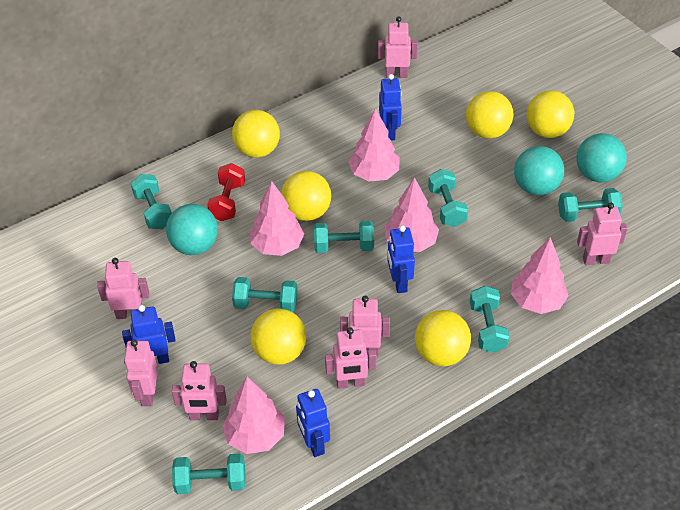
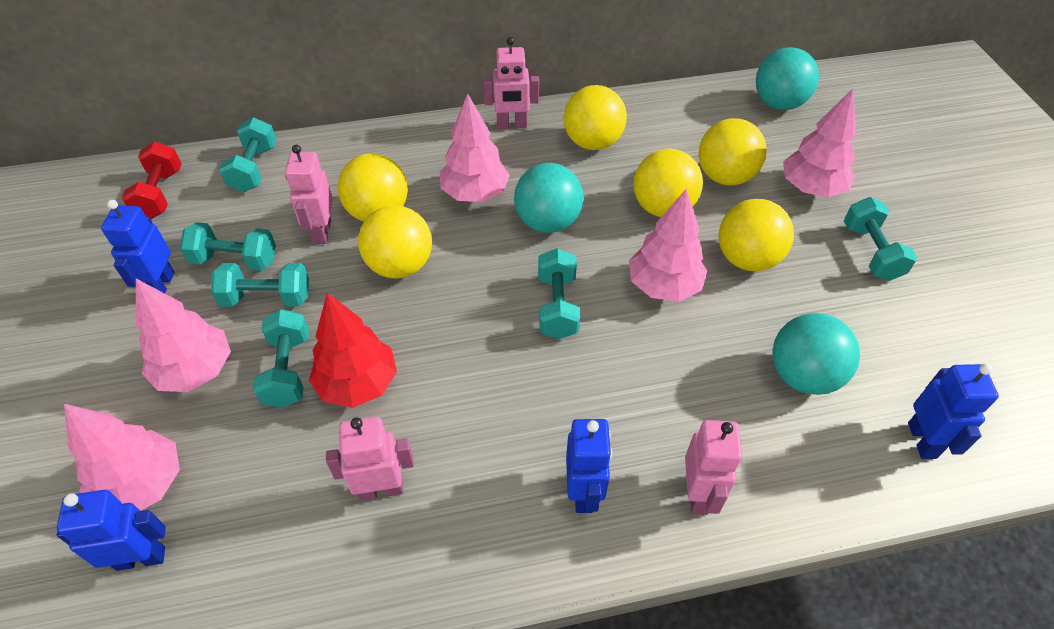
pink robot: [97,258,149,319] [124,339,158,406] [172,361,227,420] [325,327,376,389] [340,296,390,356] [378,16,418,78] [577,203,628,265] = 7 -> [285,145,333,244] [326,417,414,501] [483,37,539,129] [685,420,742,515] = 4
red tree: none = 0 -> [309,293,397,408] = 1
turquoise dumbbell: [131,174,172,229] [172,453,246,494] [232,277,298,312] [314,221,374,253] [428,169,468,227] [470,286,510,353] [558,188,623,222] = 7 -> [180,222,276,271] [211,263,309,307] [219,118,277,192] [253,309,309,408] [538,248,580,339] [844,197,917,281] = 6

